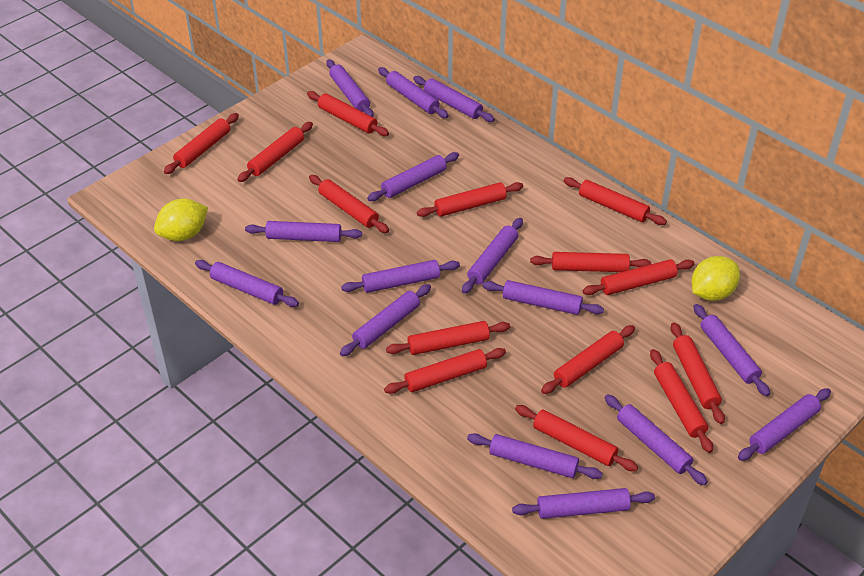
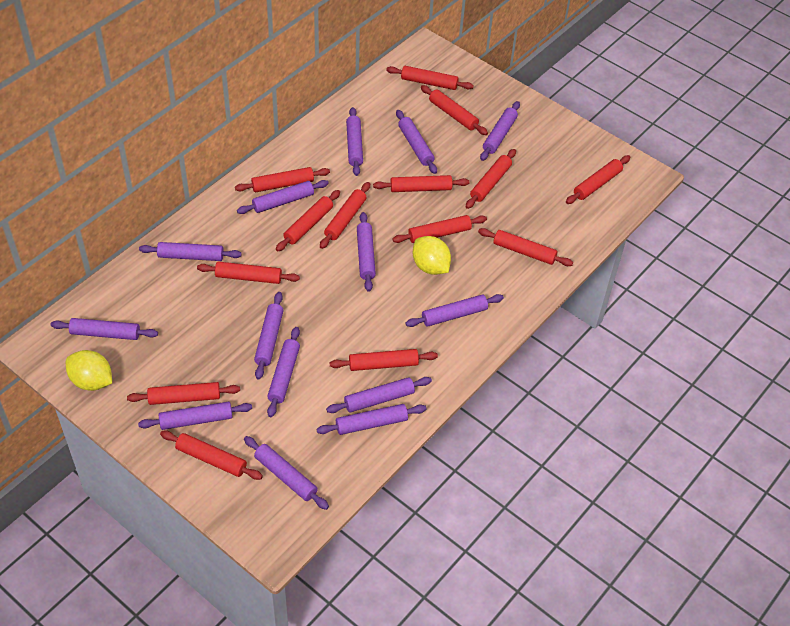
purple rolling pin: [195,260,299,307] [245,221,362,242] [326,59,374,117] [340,284,431,356] [341,260,460,293] [367,152,459,201] [378,67,449,118] [413,76,495,122] [462,218,523,294] [467,433,603,479] [482,280,604,315] [512,488,655,519] [605,394,708,485] [693,304,770,396] [738,388,831,461] = 15 -> [51,318,158,340] [138,402,252,430] [139,242,242,261] [237,180,329,214] [244,436,329,510] [254,292,284,380] [267,327,300,417] [317,404,427,435] [326,377,432,413] [346,107,363,176] [357,212,376,292] [396,110,437,174] [406,294,504,327] [480,101,520,161] = 14

